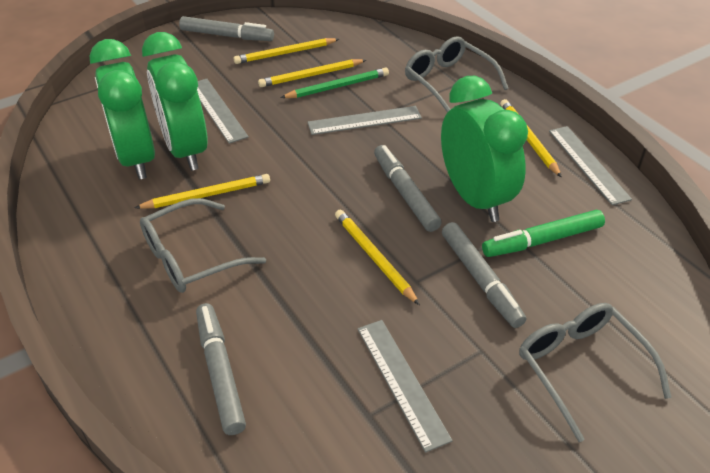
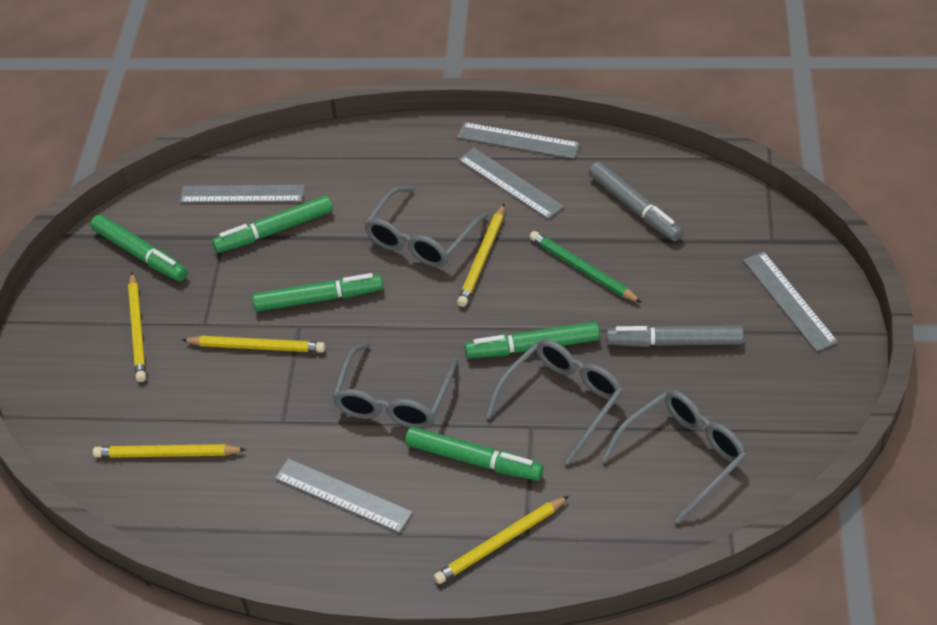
green clock: [89,39,155,180] [142,32,208,171] [441,76,528,222] = 3 -> none = 0
green marker: [482,210,605,257] = 1 -> [90,214,187,281] [212,195,333,253] [252,273,383,312] [405,427,543,481] [465,322,600,358] = 5
grey glasses: [140,198,266,293] [405,36,509,113] [519,303,672,442] = 3 -> [332,342,458,429] [364,186,488,267] [485,339,623,465] [601,390,746,524] = 4
grey marker: [179,16,274,41] [196,303,246,435] [374,145,442,232] [442,222,526,328] = 4 -> [589,162,683,241] [606,325,744,347] = 2
grey ruler: [197,79,249,144] [307,106,422,135] [357,320,453,453] [549,126,632,205] = 4 -> [179,185,305,203] [274,458,413,533] [457,122,580,159] [458,148,564,219] [743,251,838,352] = 5

